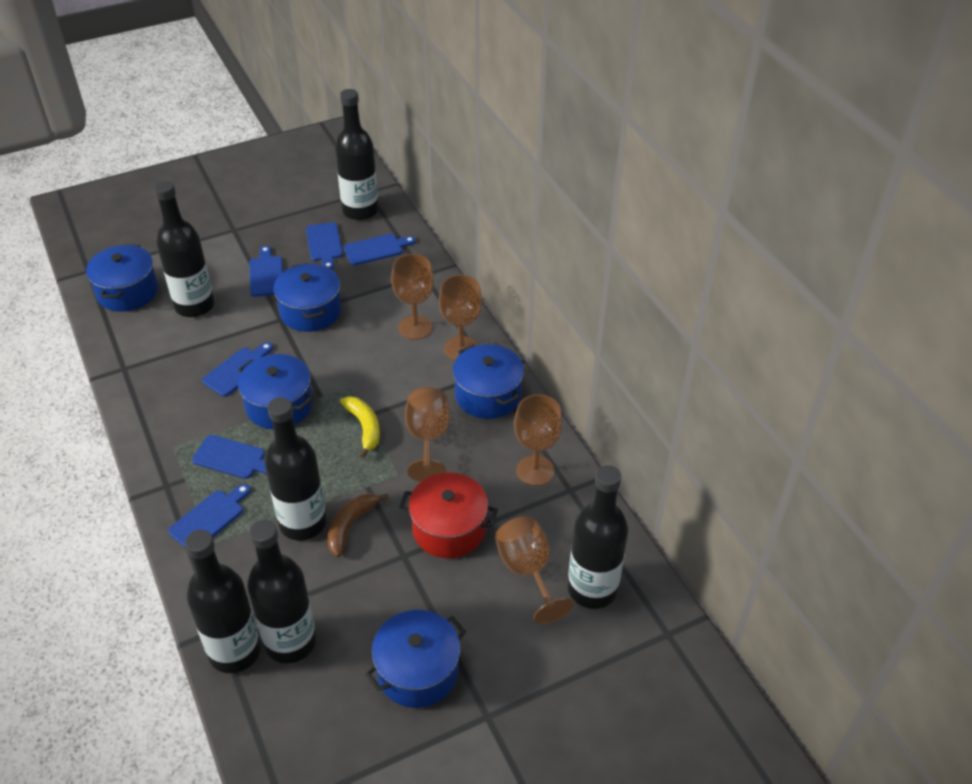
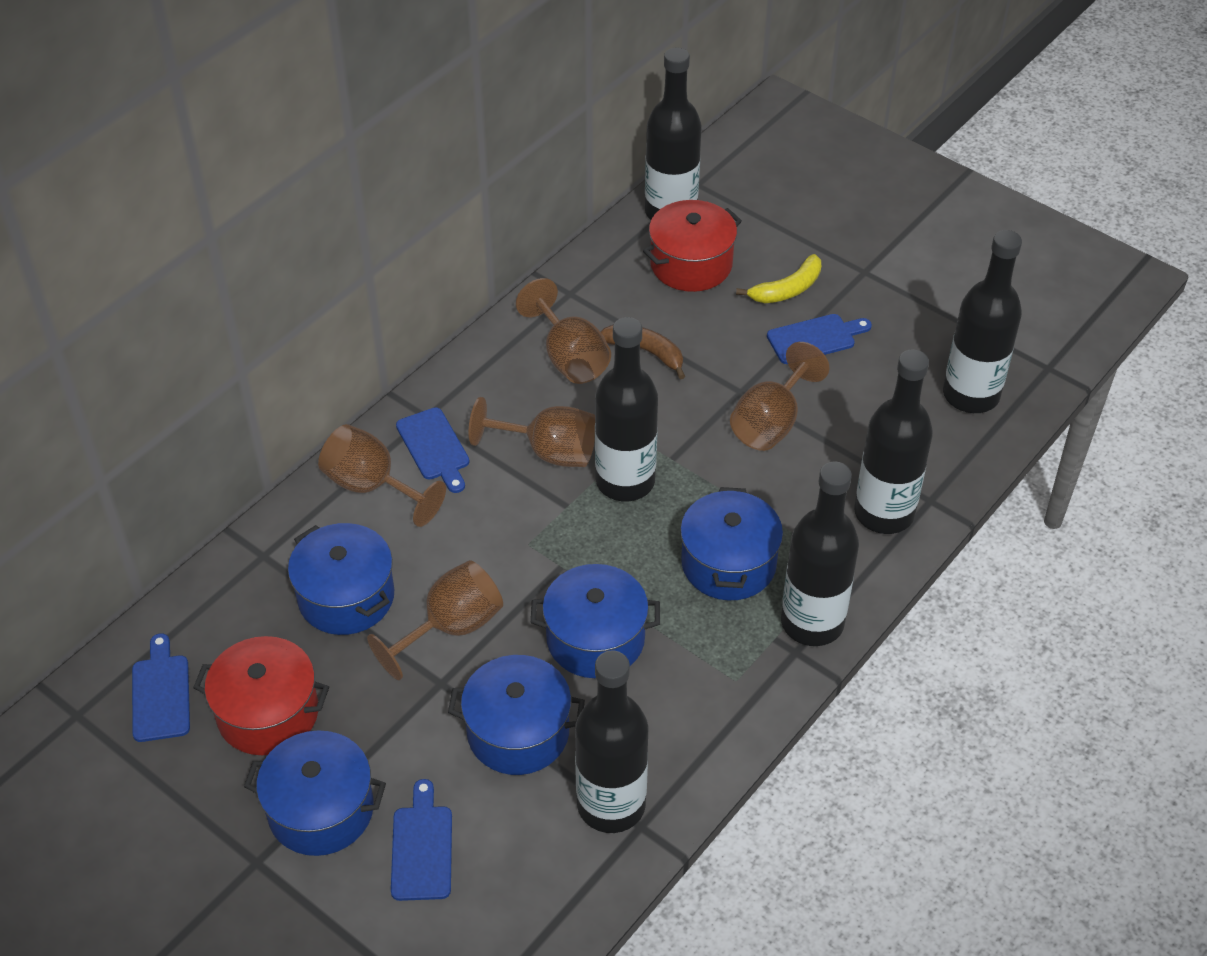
blue cutting board: [168,484,251,548] [192,435,267,479] [202,342,273,397] [249,246,283,297] [306,222,343,270] [344,234,416,265] = 6 -> [132,633,190,742] [391,779,452,901] [396,407,470,493] [767,314,872,364] = 4
red pot: [399,472,498,558] = 1 -> [193,636,329,755] [643,200,742,292] = 2

